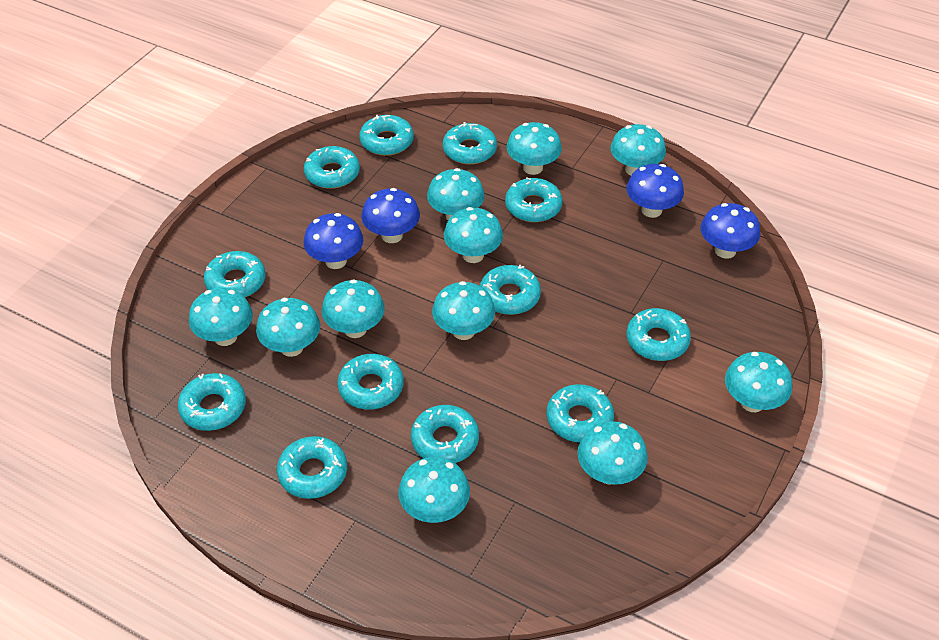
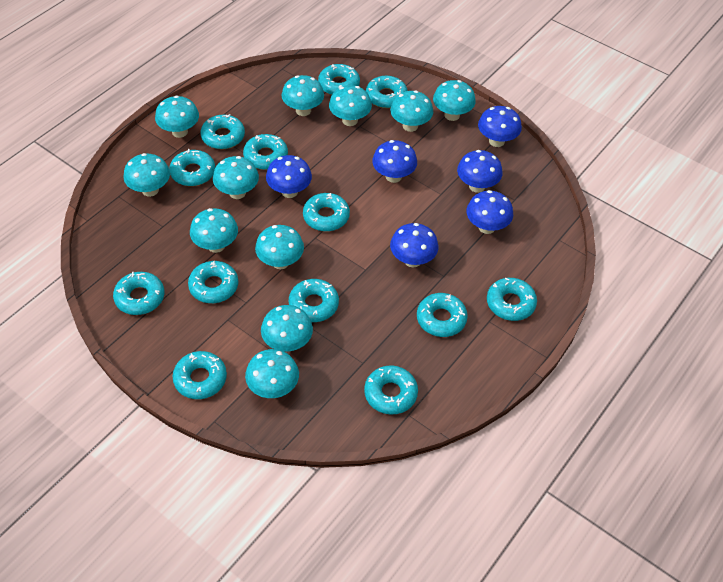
blue mushroom: [303,213,363,269] [361,188,420,243] [626,164,684,218] [701,203,760,259] = 4 -> [266,155,312,198] [372,140,417,183] [390,223,439,267] [457,150,503,193] [466,190,513,234] [478,106,522,147] = 6
turquoise donut: [178,373,246,431] [204,251,266,297] [277,436,347,499] [304,146,360,189] [337,354,404,410] [359,115,414,156] [411,405,479,463] [443,122,497,164] [480,265,541,315] [505,177,563,222] [547,384,614,442] [626,308,691,361] = 12 -> [113,272,164,315] [169,149,215,186] [172,351,227,399] [188,261,238,303] [201,114,245,149] [243,134,288,170] [289,279,339,322] [303,193,350,231] [318,64,360,95] [364,366,418,414] [366,76,408,108] [417,293,468,337] [487,278,537,321] = 13

